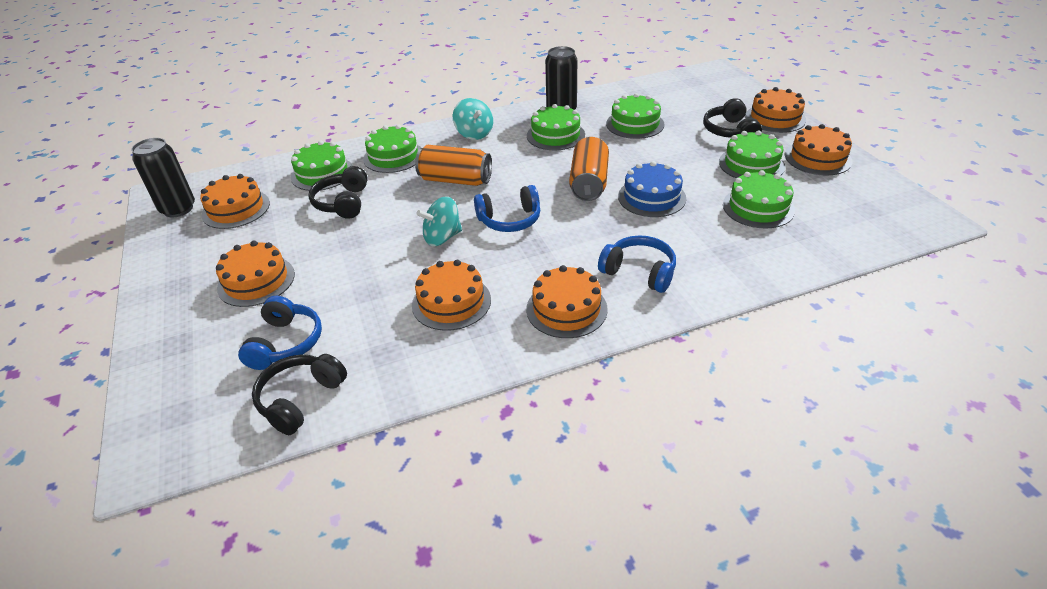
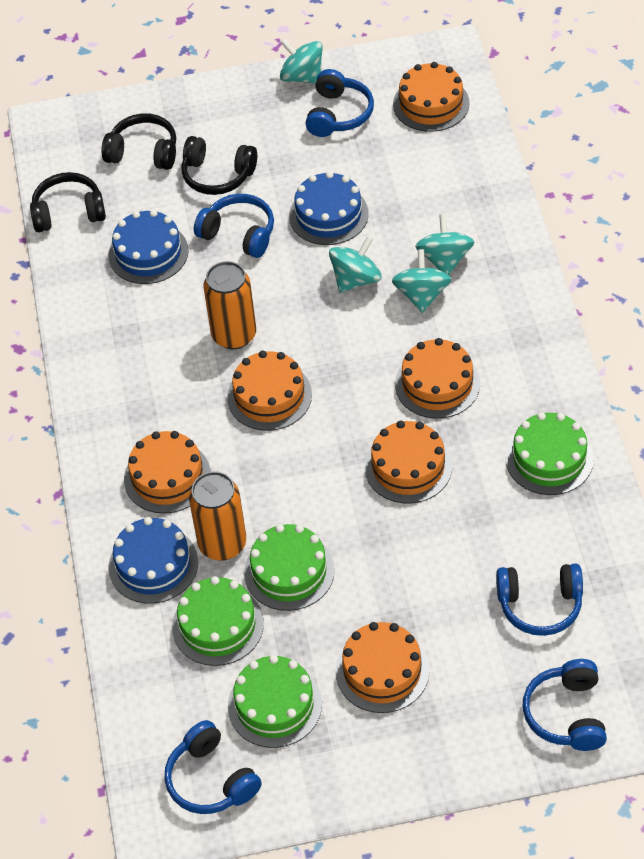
black can: [131,138,195,217] [545,46,577,110] = 2 -> none = 0
blue cake: [618,161,686,217] = 1 -> [108,210,189,284] [109,517,198,604] [289,171,369,245] = 3
blue headphones: [238,296,322,370] [474,185,540,232] [598,235,676,293] = 3 -> [164,720,262,814] [194,194,274,258] [305,69,374,137] [496,564,583,636] [523,659,607,751] = 5
green cake: [291,140,353,191] [363,124,421,173] [527,104,585,150] [606,93,664,139] [719,130,785,178] [723,170,795,229] = 6 -> [172,576,264,666] [228,655,322,748] [244,524,335,611] [505,412,594,495] = 4
turquoise spinning top: [417,197,462,246] [453,98,493,140] = 2 -> [280,38,323,84] [329,237,381,293] [392,249,452,313] [415,214,474,275] = 4

